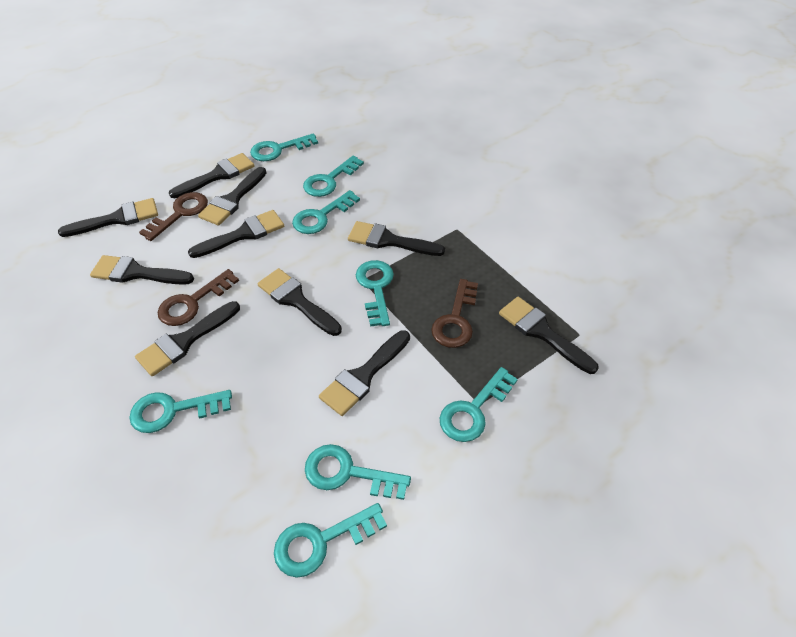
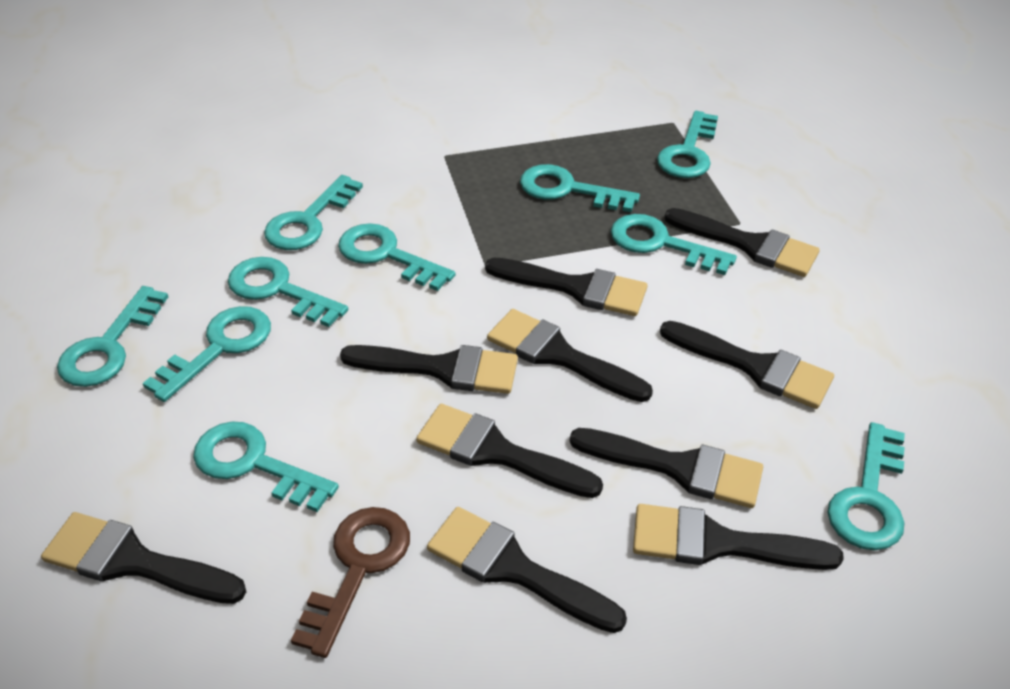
brown key: [139,192,208,241] [158,269,239,326] [431,279,478,348] = 3 -> [291,507,410,658] = 1
turquoise key: [129,390,232,433] [250,133,318,161] [274,503,387,578] [292,190,360,234] [303,155,364,197] [305,444,411,500] [356,260,394,327] [440,367,518,442] = 8 -> [57,286,168,387] [143,306,271,402] [193,422,339,512] [228,257,348,327] [264,175,363,250] [338,223,456,291] [520,164,640,212] [611,214,737,275] [657,111,718,178] [827,422,905,550] = 10

